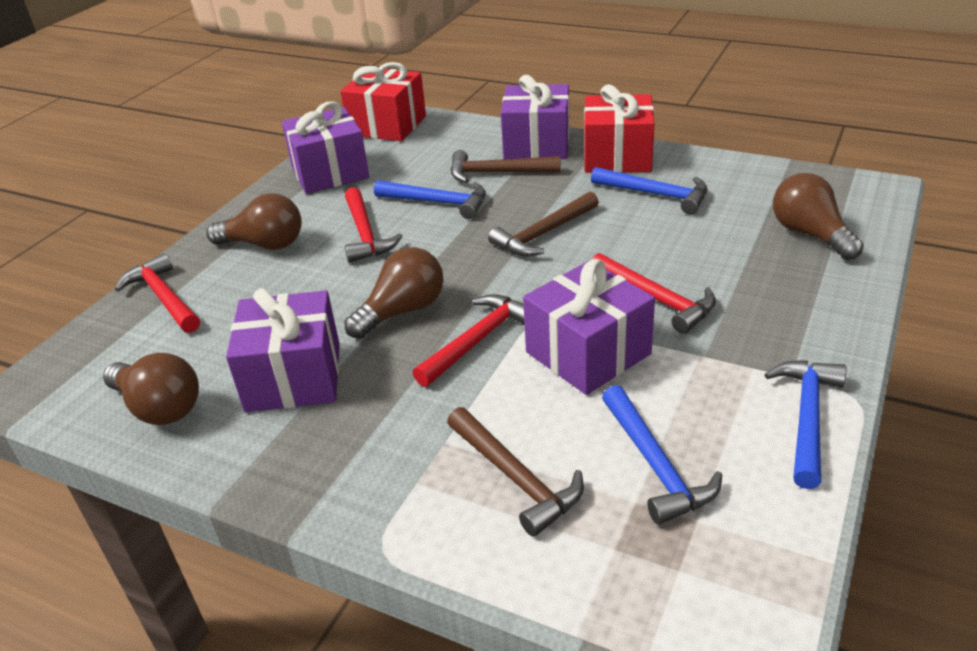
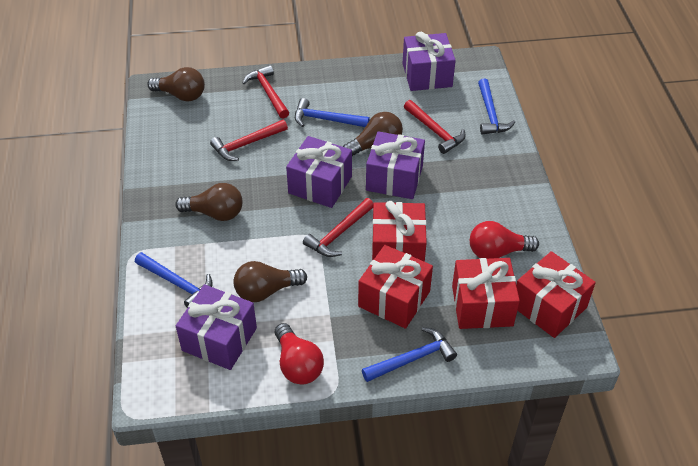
brown hammer: [447,407,584,537] [450,150,560,183] [488,191,599,256] = 3 -> none = 0
red gift: [340,62,426,141] [584,85,655,173] = 2 -> [358,245,433,329] [372,201,427,262] [452,258,520,329] [516,251,596,338] = 4
red light bulb: none = 0 -> [275,323,324,384] [470,221,539,259] = 2

